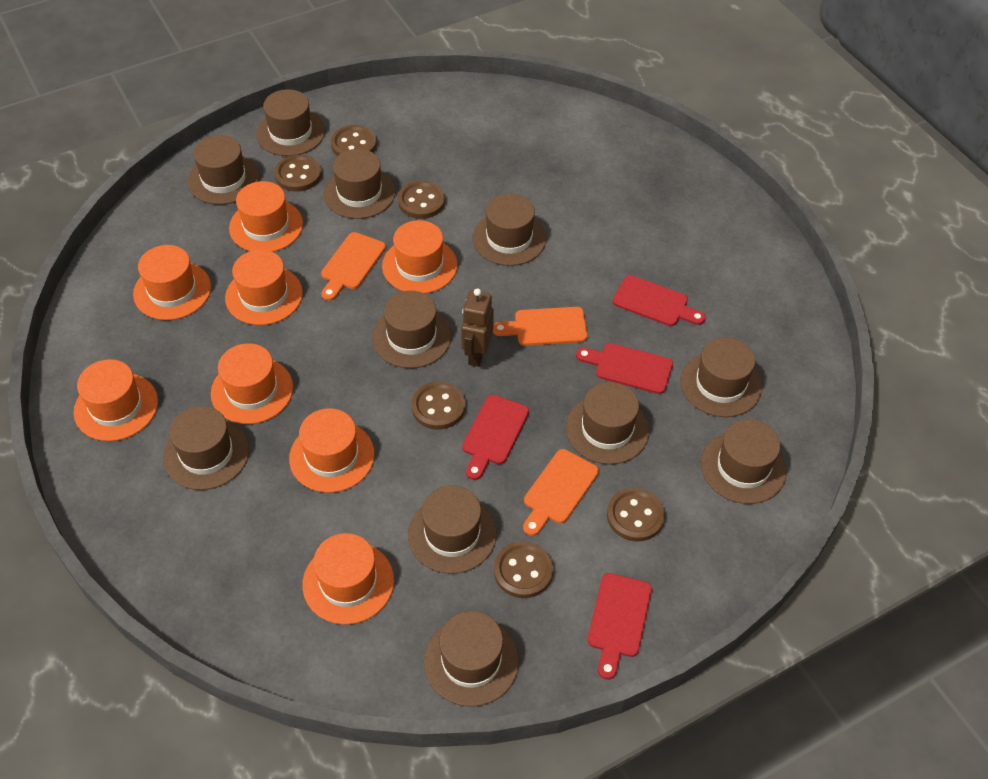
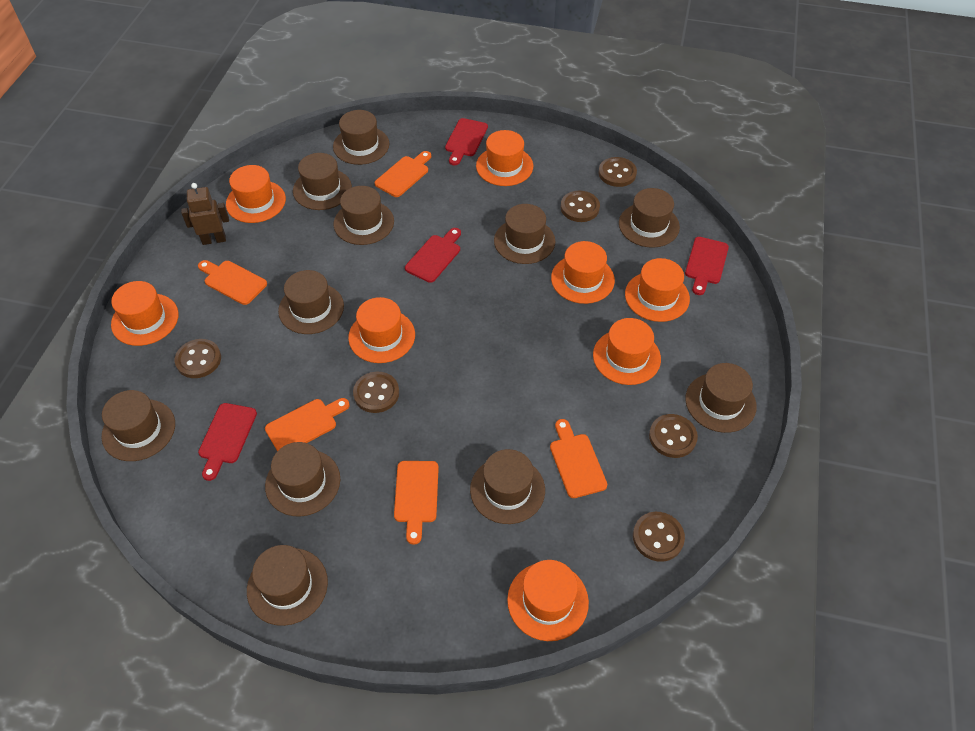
orange cutting board: [321,232,386,301] [493,307,587,346] [523,449,599,536] = 3 -> [198,260,267,305] [265,398,350,451] [375,151,431,197] [394,461,439,545] [550,419,607,498] = 5

